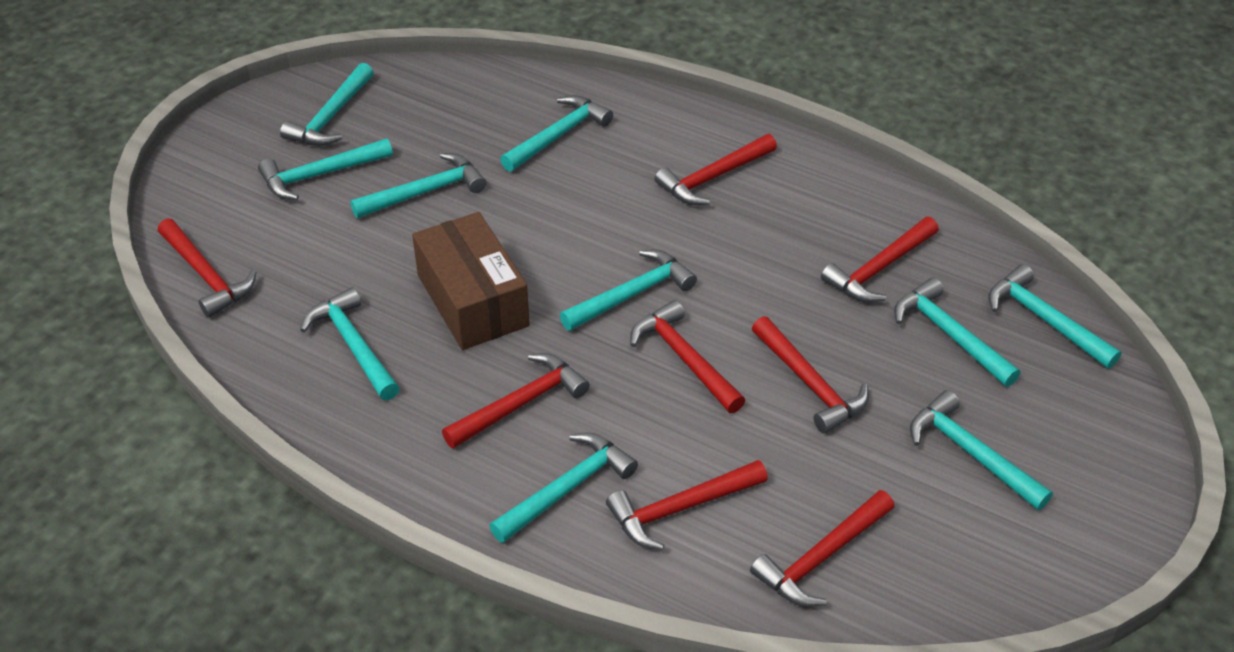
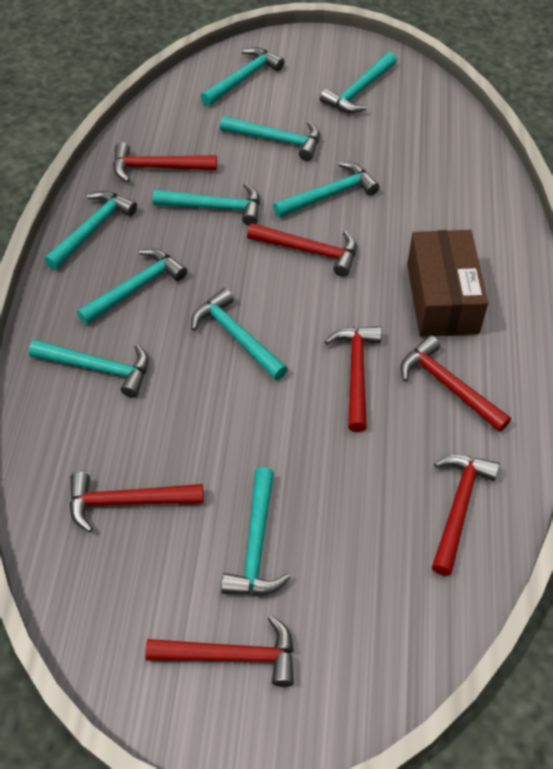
red hammer: [158,219,257,318] [442,353,590,449] [606,460,768,550] [630,300,745,413] [654,134,777,205] [750,490,894,607] [752,316,869,434] [821,217,939,302] = 8 -> [69,472,204,532] [113,142,217,182] [145,615,294,687] [247,223,357,277] [324,326,382,432] [401,335,511,432] [432,454,500,576] = 7

